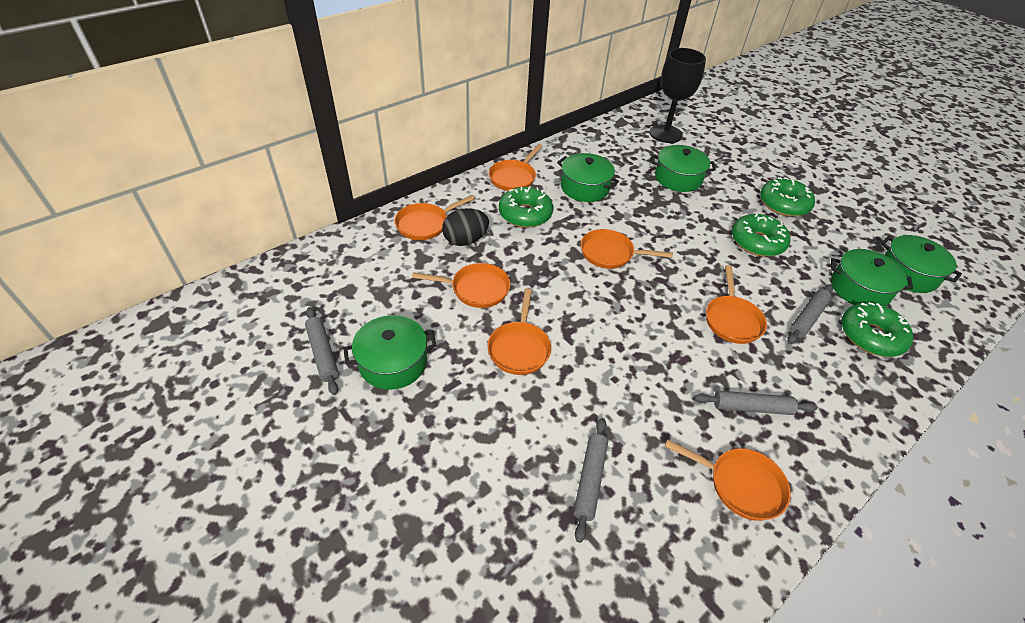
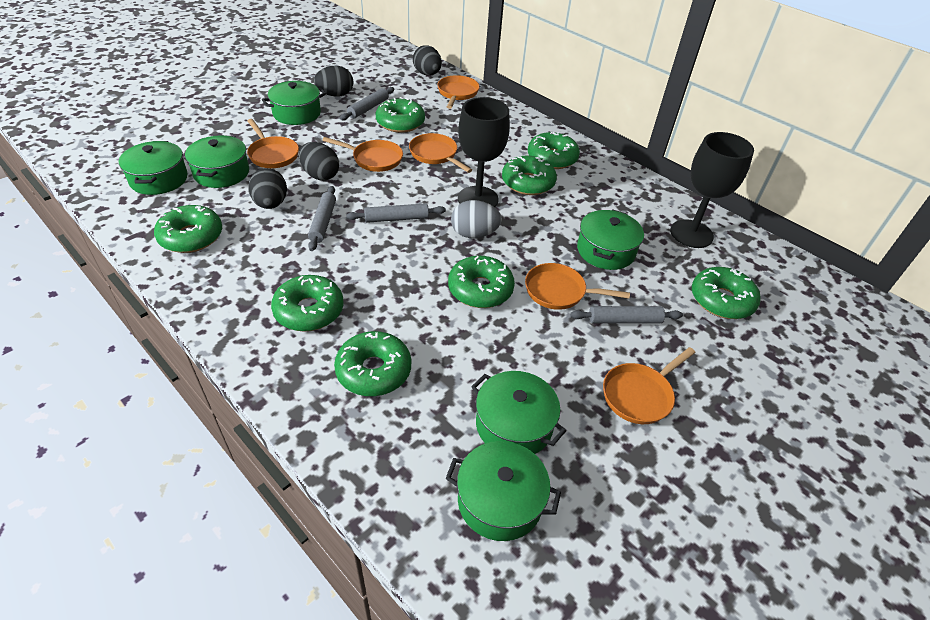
black egg: [442,208,489,246] = 1 -> [248,168,287,209] [299,142,339,181] [314,66,353,97] [413,45,442,76] = 4
black goblet: [649,48,706,143] = 1 -> [458,97,510,207] [670,132,754,248] = 2
green donut: [499,186,553,228] [732,214,790,257] [760,177,815,217] [841,302,913,357] = 4 -> [154,205,222,253] [271,275,344,332] [334,331,411,396] [376,97,425,133] [448,256,515,308] [502,156,557,195] [528,132,580,169] [692,267,761,319] = 8
green pot: [343,315,436,390] [557,153,619,202] [652,145,716,192] [831,249,913,306] [881,235,962,293] = 5 -> [119,141,188,195] [185,135,249,188] [262,81,326,125] [446,441,561,541] [471,371,566,454] [577,209,644,270] = 6
grey egg: none = 0 -> [451,200,502,238] = 1
orange pan: [394,195,475,240] [412,263,510,308] [487,288,551,375] [489,144,543,191] [581,229,673,269] [665,439,791,521] [706,265,767,344] = 7 -> [247,119,299,168] [322,137,403,172] [409,133,472,173] [437,75,480,109] [525,263,630,310] [603,347,695,424] = 6

